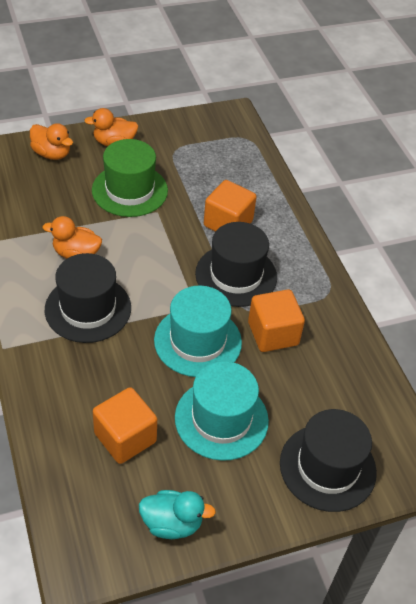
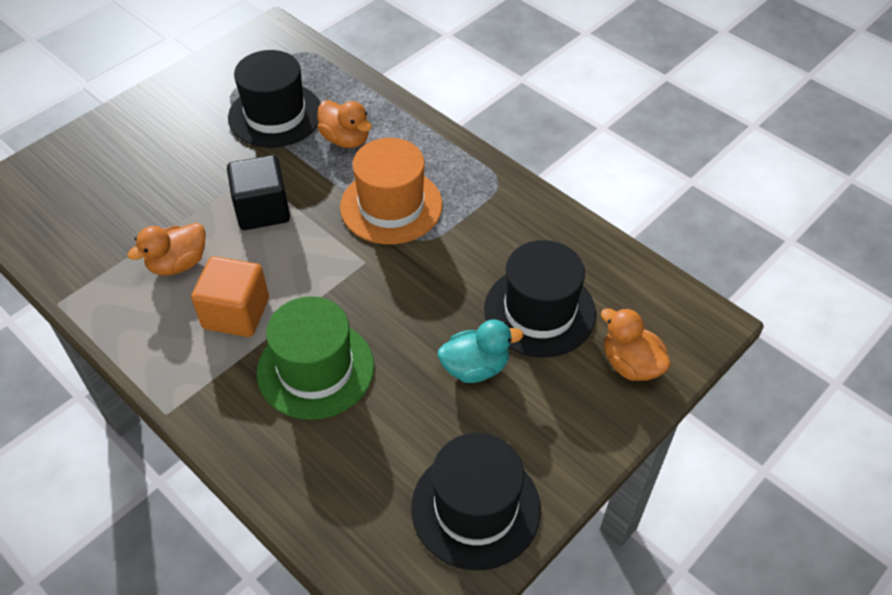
black cube: none = 0 -> [227,155,290,230] = 1
orange cube: [93,387,157,464] [204,180,257,232] [248,289,305,352] = 3 -> [191,256,269,337] = 1
orange hat: none = 0 -> [340,138,442,244] = 1
turquoise hat: [154,286,242,377] [175,361,269,461] = 2 -> none = 0

